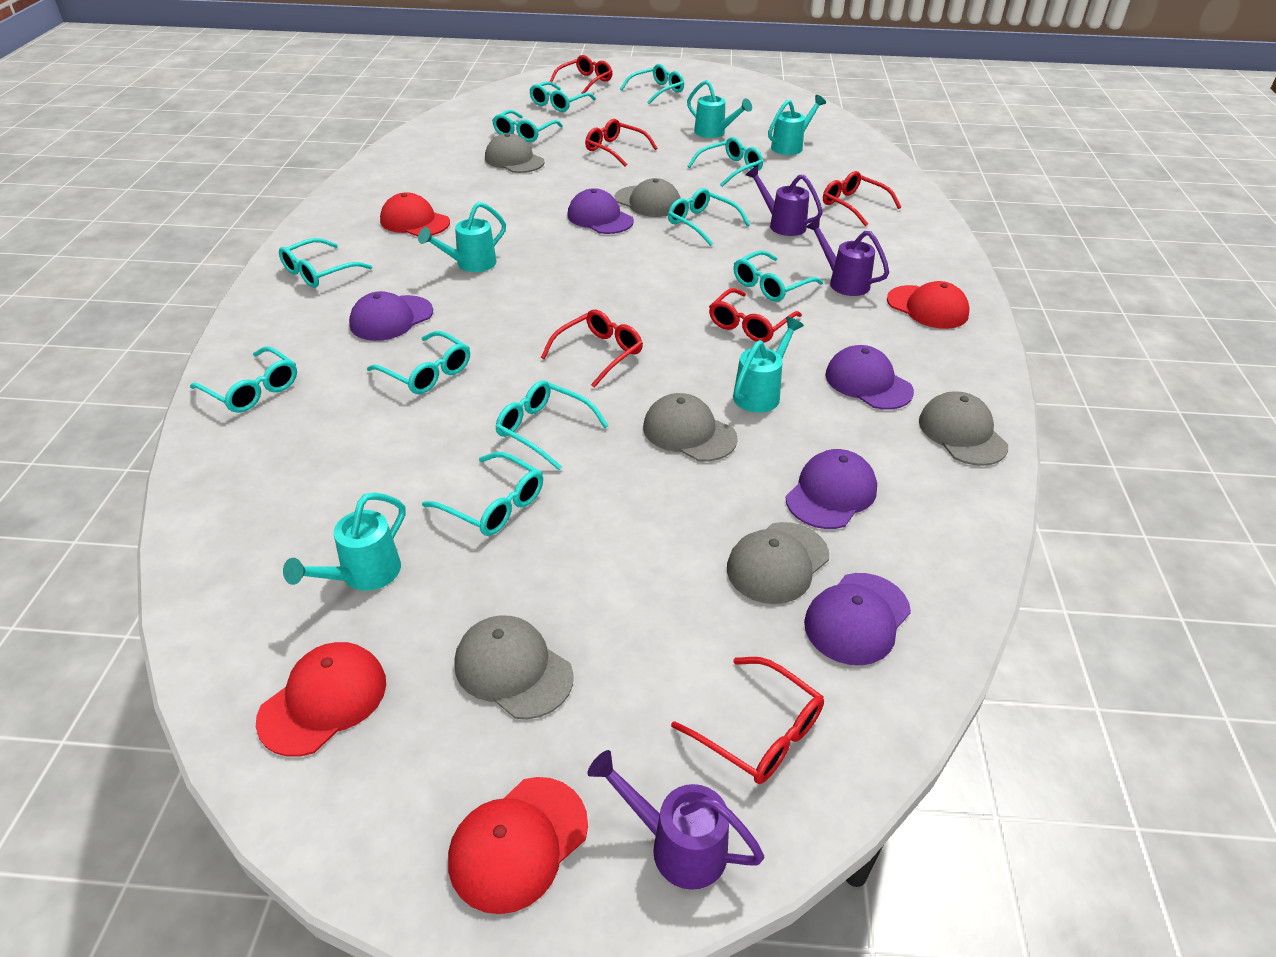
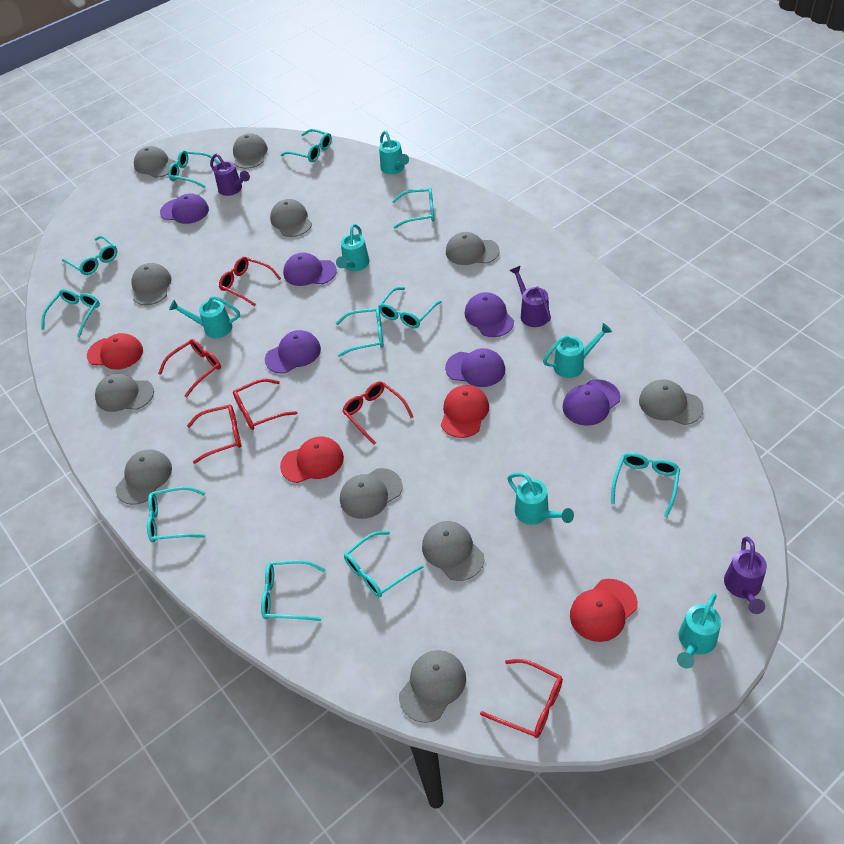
grey cap: [454,615,574,719] [485,133,545,173] [615,178,681,217] [643,393,738,462] [727,522,829,604] [919,391,1008,466] = 6 -> [95,374,154,412] [116,450,172,505] [131,263,172,305] [134,146,176,178] [233,133,268,169] [270,199,312,237] [340,468,402,519] [399,650,466,723] [422,521,484,581] [446,232,499,265] [639,379,704,425] = 11
purple cap: [349,291,433,341] [567,188,634,234] [786,449,877,529] [804,573,911,665] [825,345,914,410] = 5 -> [160,193,209,224] [265,330,321,374] [283,253,337,286] [445,348,505,387] [464,292,514,337] [562,379,620,426] = 6
turquoise watering can: [283,492,405,591] [418,202,506,272] [687,80,752,138] [733,317,804,413] [768,95,826,155] = 5 -> [169,296,240,338] [336,224,370,271] [379,131,409,174] [507,473,574,525] [543,323,612,378] [677,593,721,668] = 6

